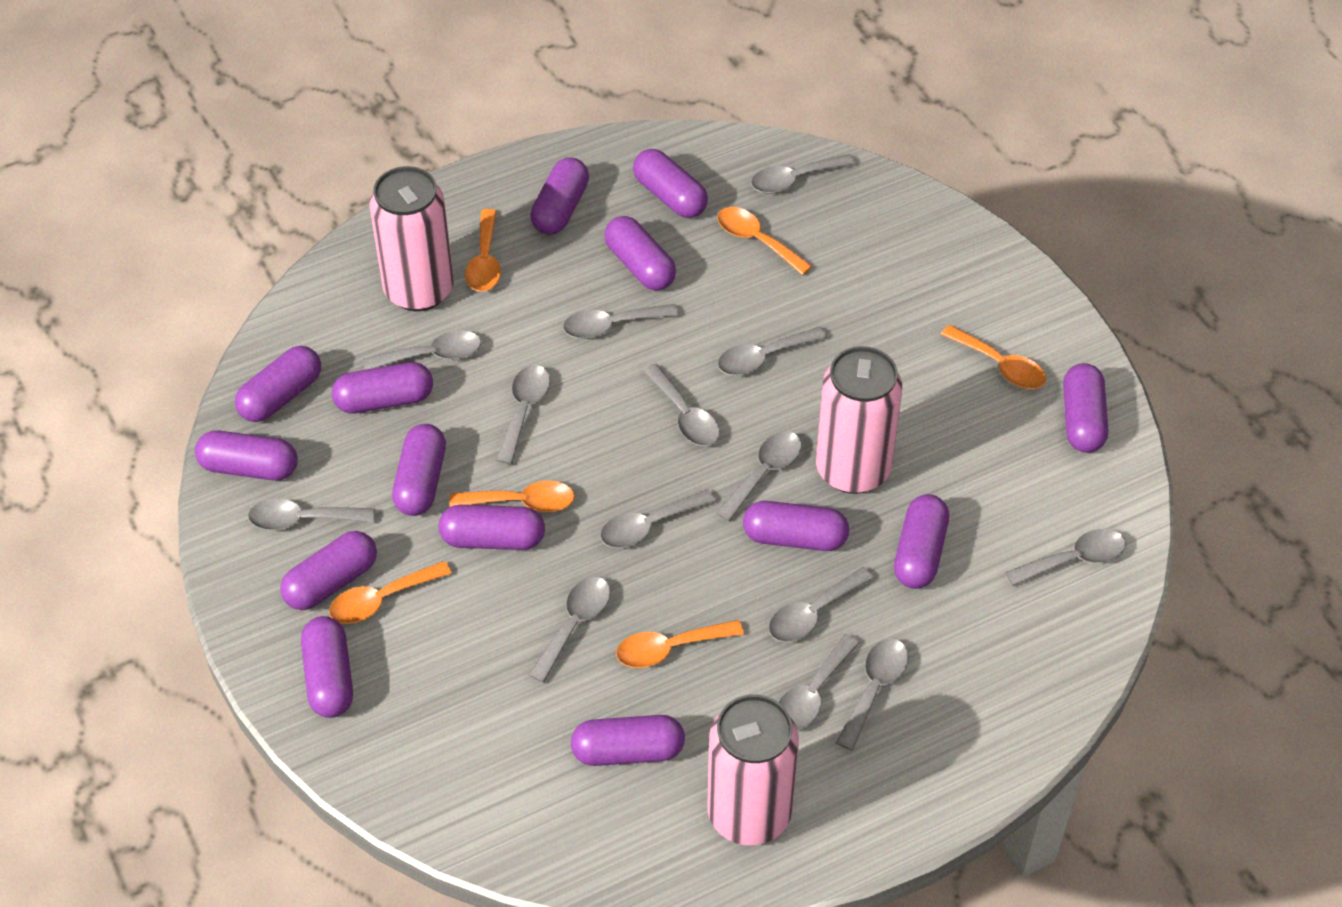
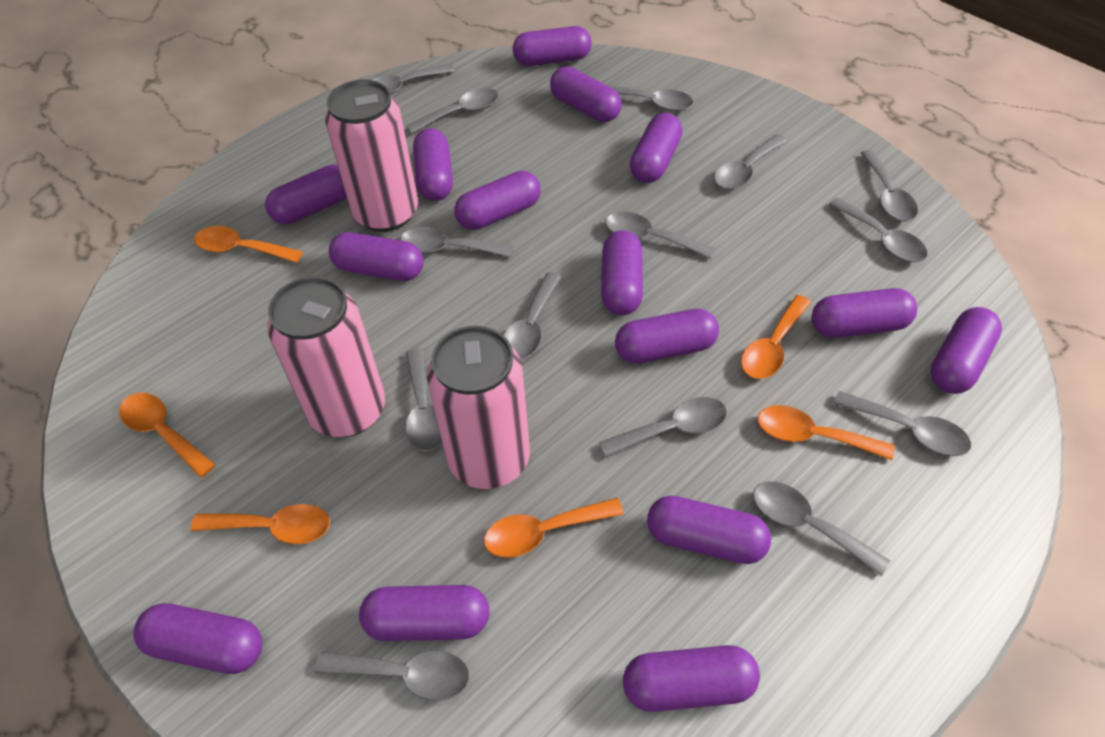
purple capsule: [195,430,298,481] [235,346,321,422] [280,531,377,610] [301,616,353,718] [332,362,433,413] [392,424,446,516] [438,505,545,550] [530,157,589,235] [571,715,685,766] [604,216,676,291] [633,149,708,218] [743,501,849,551] [894,494,949,589] [1063,363,1108,453] = 14 -> [133,603,262,674] [265,164,347,224] [329,232,424,281] [359,585,490,641] [413,128,453,201] [454,171,541,230] [513,26,592,66] [550,67,622,122] [601,230,643,315] [615,309,719,364] [623,645,760,712] [630,113,683,183] [647,496,771,564] [812,288,917,338] [931,307,1002,394] = 15

